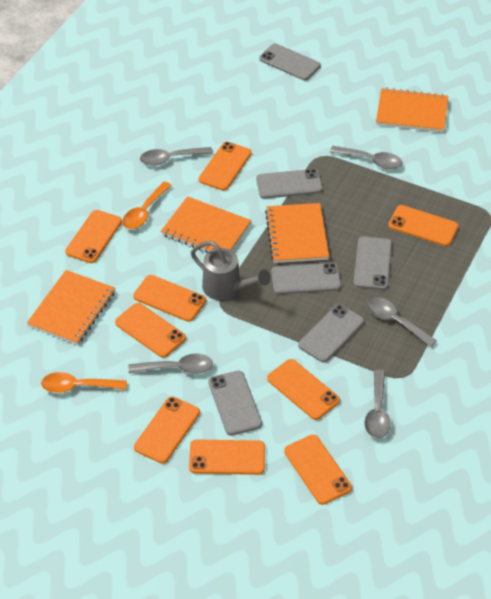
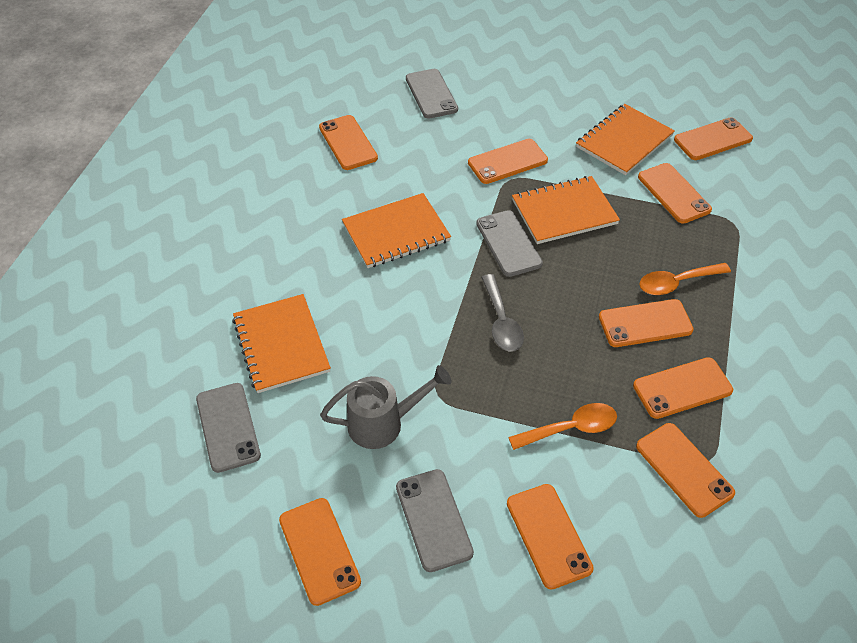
grey phone: [208,371,262,436] [256,169,323,199] [259,44,321,80] [271,263,341,294] [298,304,364,363] [353,236,392,290] = 6 -> [196,383,261,473] [396,469,474,572] [406,69,458,119] [476,210,543,277] = 4
grey spoon: [129,354,213,374] [140,147,213,166] [330,146,402,169] [364,370,391,438] [366,297,437,347] = 5 -> [481,274,524,351] = 1

